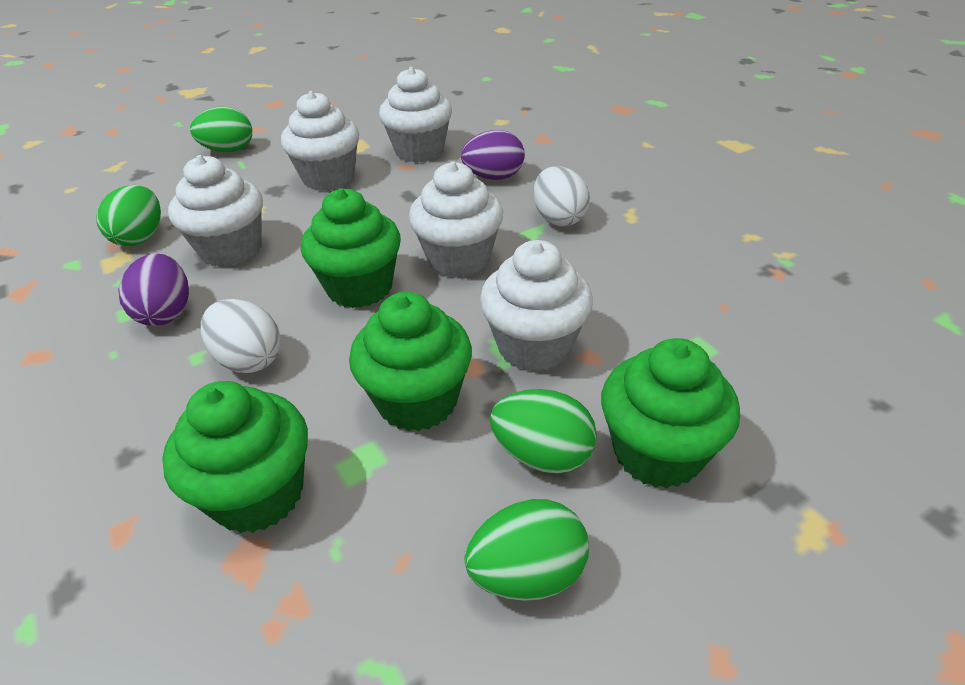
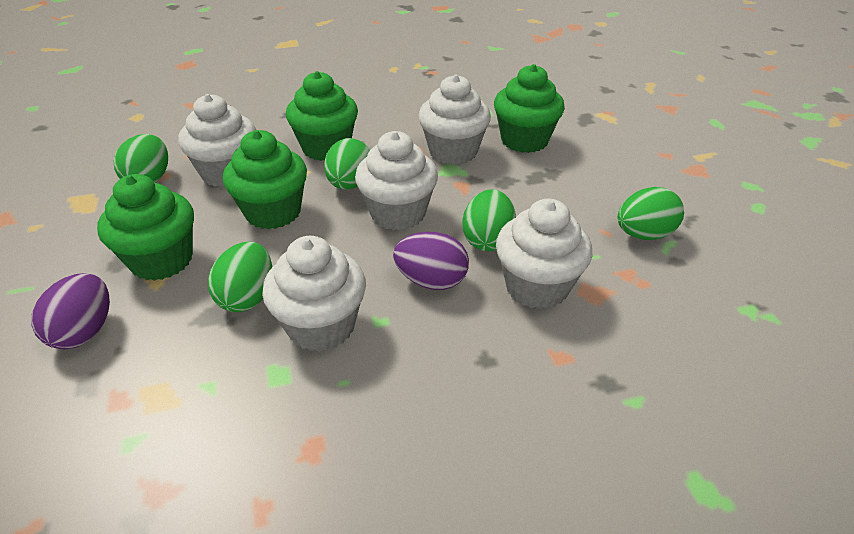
green egg: [96,185,161,246] [190,107,252,152] [464,499,589,601] [490,389,597,474] = 4 -> [113,134,168,183] [208,242,272,312] [324,138,370,190] [462,189,516,251] [617,187,684,240] = 5
white egg: [201,299,281,373] [534,166,590,227] = 2 -> none = 0

